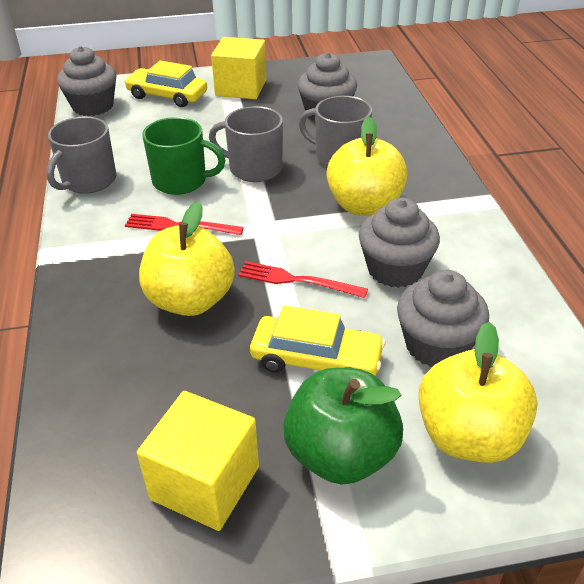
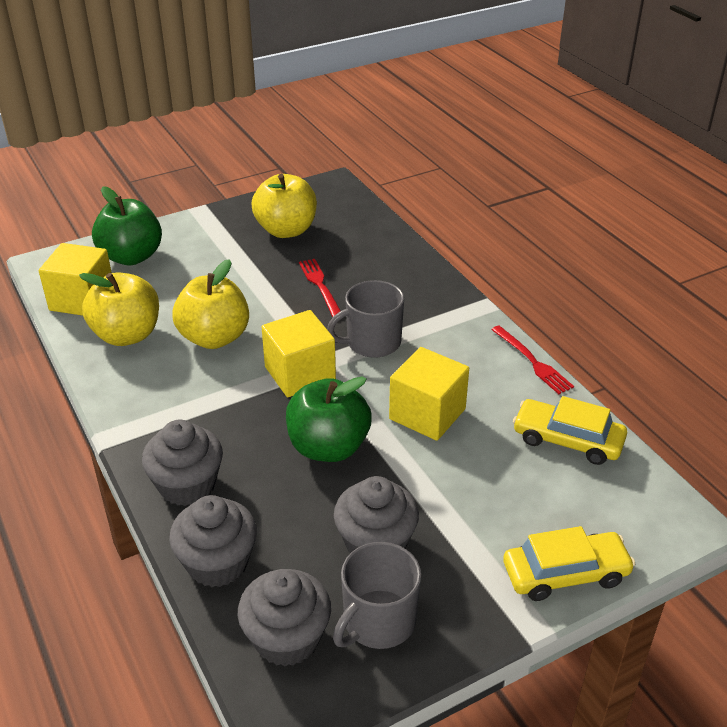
green apple: [283,368,403,485] = 1 -> [92,186,162,265] [286,377,372,462] = 2
green mug: [142,117,225,195] = 1 -> none = 0
grey mug: [46,116,117,194] [209,106,283,182] [299,96,372,167] = 3 -> [327,280,404,358] [333,542,421,649] = 2
yellow cube: [137,391,259,531] [211,37,266,99] = 2 -> [39,243,112,316] [262,310,336,397] [389,347,469,441] = 3

